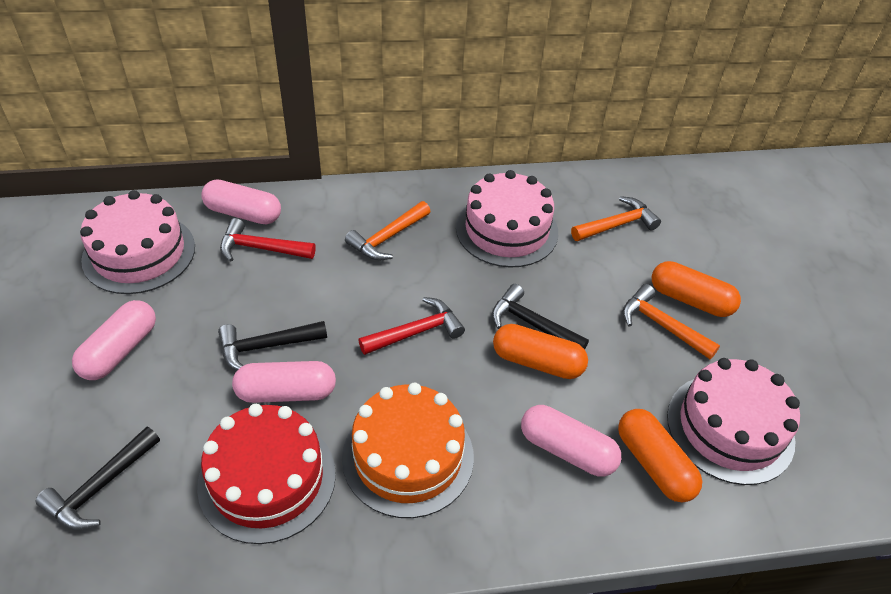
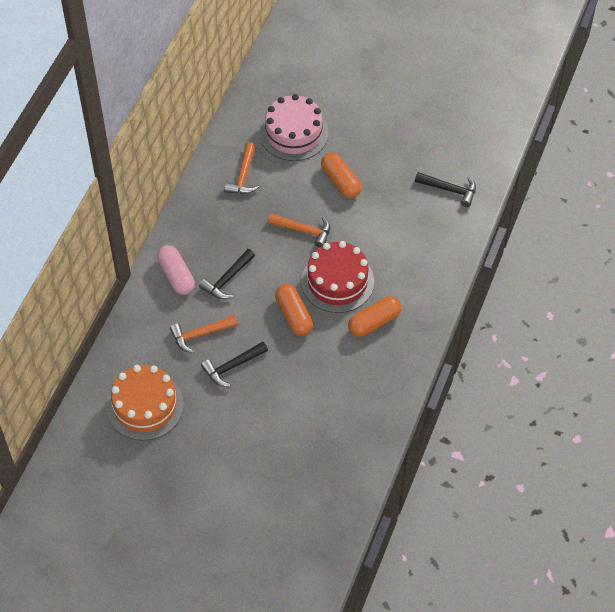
pink cake: [80,190,195,294] [456,170,558,268] [667,358,800,485] = 3 -> [260,94,328,161] = 1
pink capsule: [72,300,156,380] [201,179,281,225] [232,361,336,403] [521,405,621,477] = 4 -> [157,245,195,295] = 1
red hammer: [220,218,316,262] [358,297,465,355] = 2 -> none = 0

